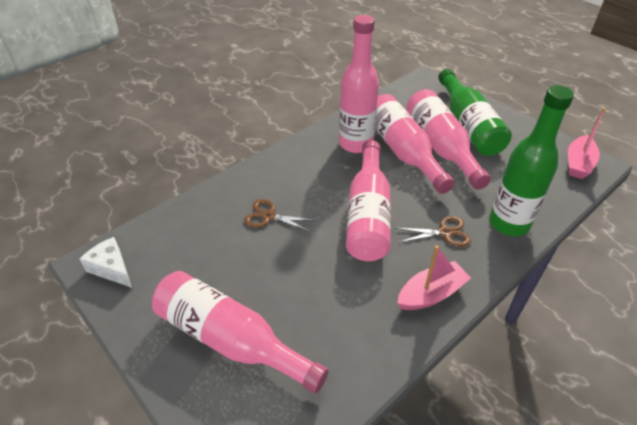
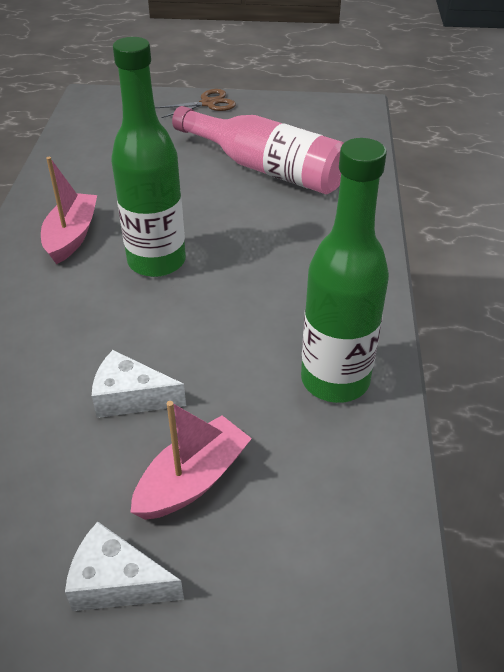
brown scissors: [244,199,315,232] [396,216,471,247] = 2 -> [155,89,236,118] = 1
pink bottle: [152,271,329,394] [339,15,379,153] [346,140,391,261] [375,94,455,194] [406,89,491,190] = 5 -> [172,106,343,194] = 1
white cheese: [80,237,132,288] = 1 -> [65,522,184,611] [92,350,186,418] = 2

